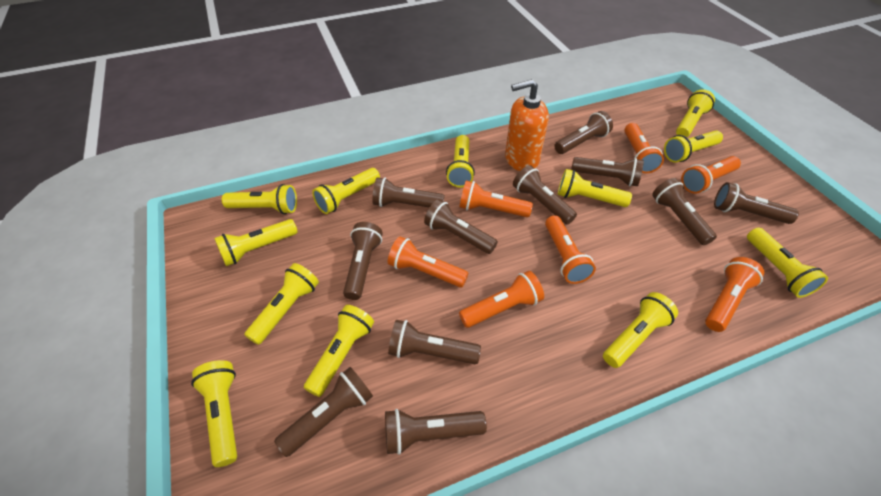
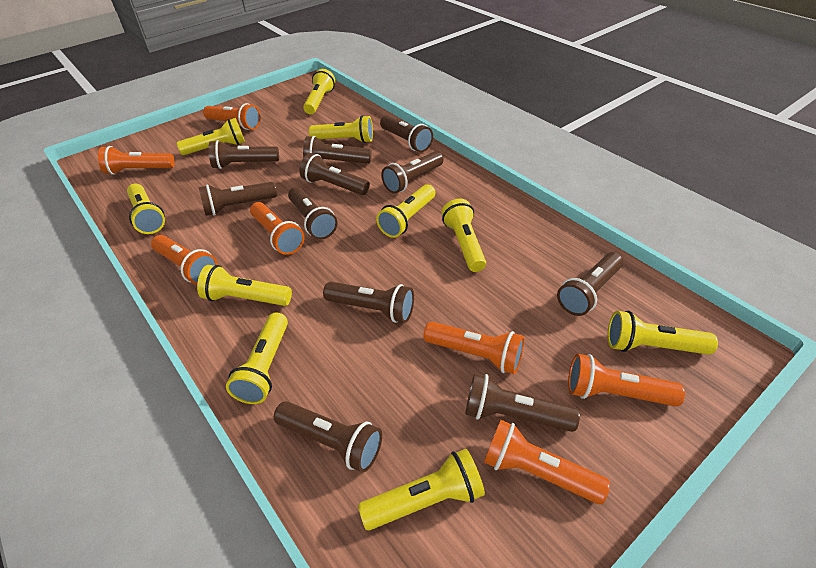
orange soap dispenser: [505,79,549,171] = 1 -> none = 0
yellow flashlight: [191,360,237,467] [214,219,298,266] [222,184,297,214] [244,263,319,345] [304,305,374,397] [312,168,380,214] [446,135,475,188] [558,169,632,207] [603,292,678,368] [664,131,723,163] [676,90,715,137] [747,228,828,298] = 12 -> [127,184,165,234] [176,118,245,155] [197,265,292,306] [226,312,288,404] [303,69,335,114] [309,115,373,143] [358,449,485,530] [376,184,435,238] [441,199,486,272] [608,311,718,355] = 10

